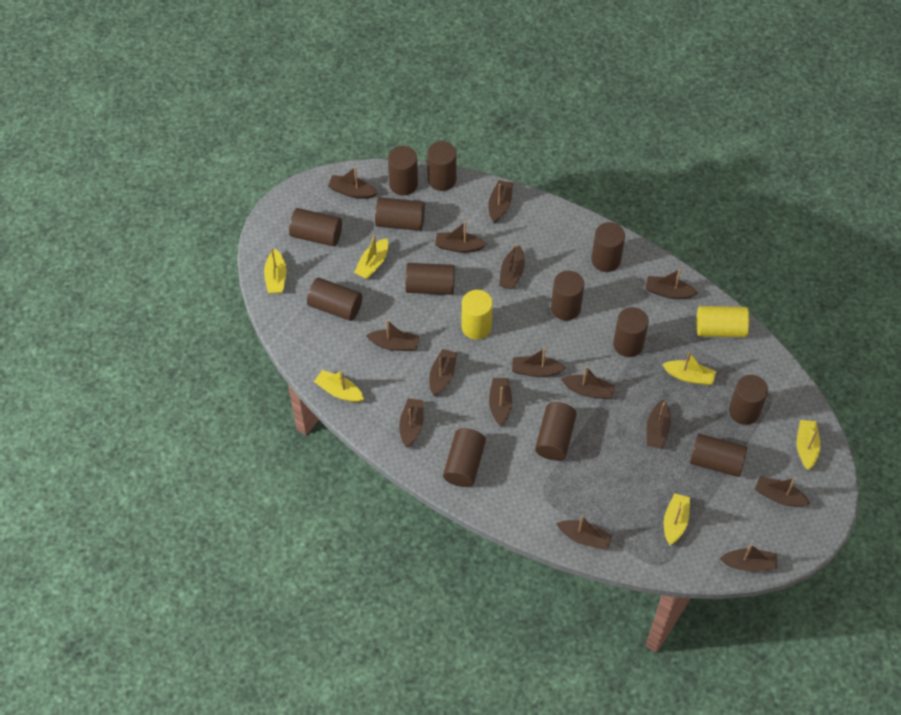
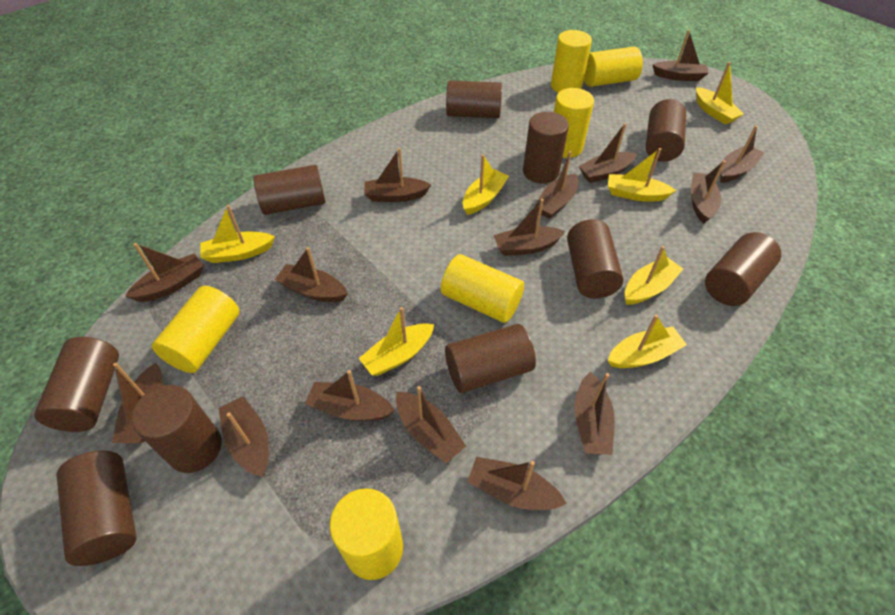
brown cylinder: [289,208,342,247] [307,278,362,321] [375,197,425,231] [388,146,418,196] [405,263,455,295] [427,141,457,191] [443,428,486,487] [535,402,577,460] [551,270,584,321] [592,222,625,272] [613,307,649,357] [690,433,747,477] [729,375,768,425] = 13 -> [34,337,119,432] [56,451,136,566] [131,385,222,473] [254,165,326,215] [445,324,536,393] [446,80,502,118] [523,112,569,184] [567,219,623,298] [646,99,686,162] [705,232,781,306] = 10
yellow boat: [264,248,286,294] [314,370,364,402] [354,234,388,279] [662,351,716,385] [664,493,690,545] [797,420,821,470] = 6 -> [200,205,275,263] [359,307,434,376] [463,154,509,215] [608,148,676,202] [608,315,687,368] [625,246,683,305] [696,62,744,125] = 7
yellow cylinder: [461,290,493,340] [696,306,749,337] = 2 -> [152,286,240,373] [330,488,403,580] [441,254,524,323] [551,30,592,93] [554,88,594,158] [584,47,643,87] = 6

